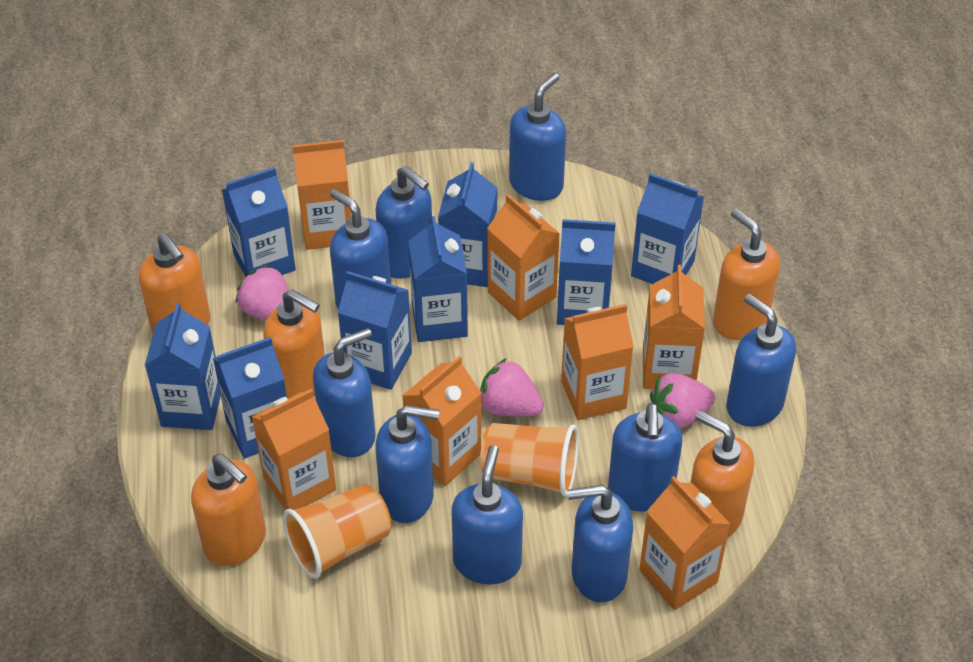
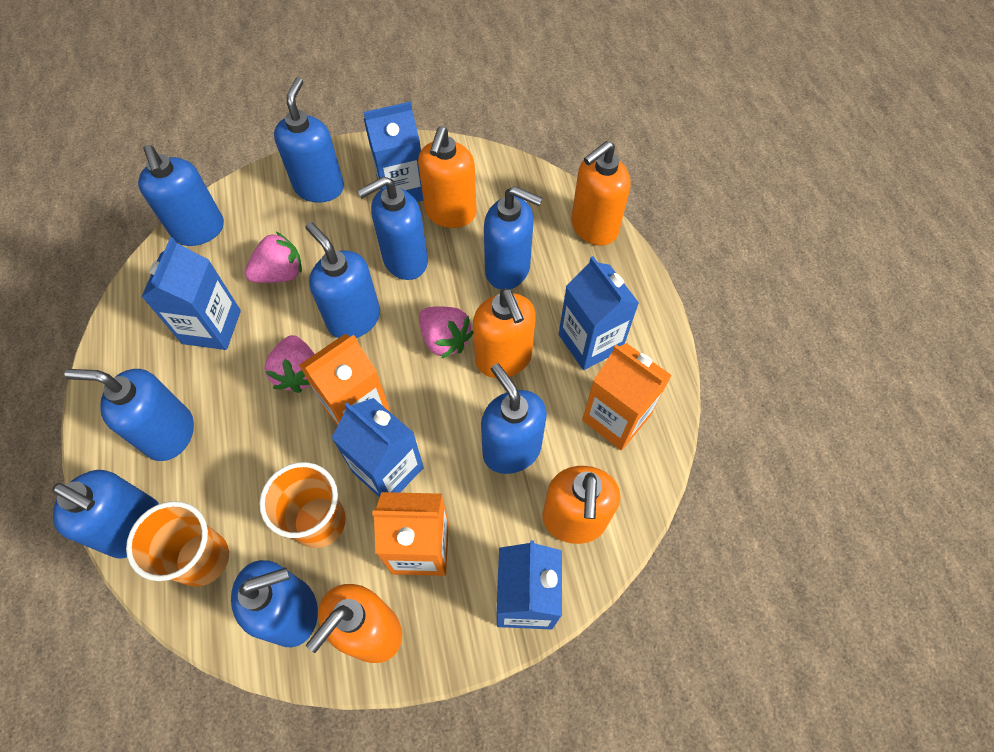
blue carton: [145,303,221,430] [213,337,287,459] [222,167,296,277] [338,271,412,390] [408,216,468,342] [438,162,497,287] [557,219,616,325] [631,173,704,284] = 8 -> [142,237,241,350] [332,398,424,498] [364,101,424,202] [496,540,562,629] [559,256,639,370] = 5
orange carton: [252,388,336,510] [293,140,351,250] [402,356,481,486] [487,194,560,321] [561,304,634,420] [639,476,730,610] [643,265,705,389] = 7 -> [299,334,390,425] [372,492,449,576] [582,343,672,450] = 3

